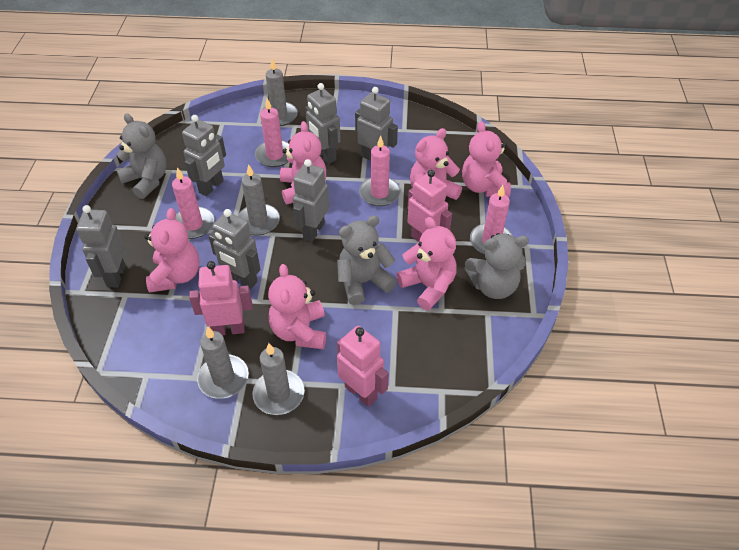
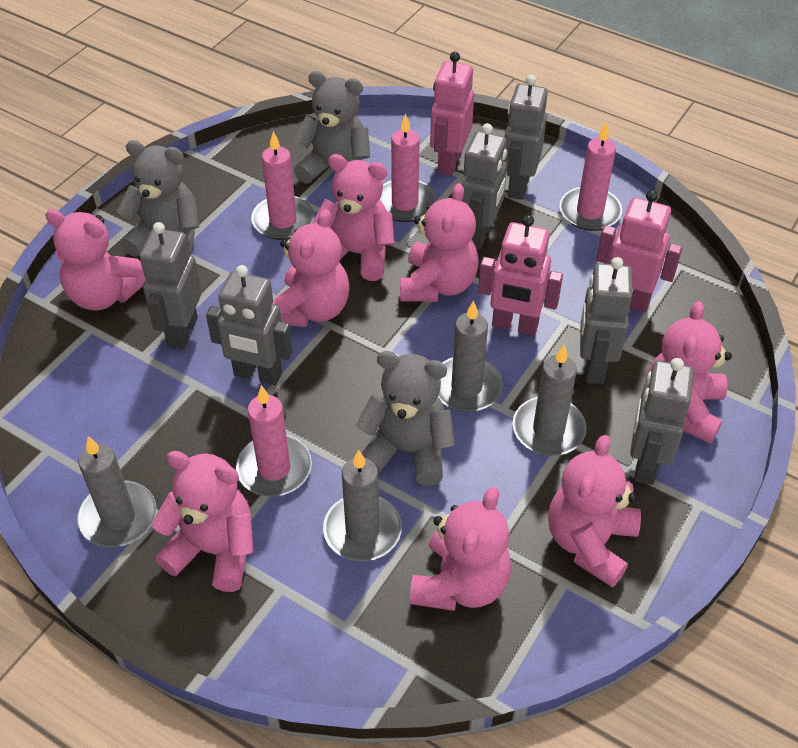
pink teddy bear: [144,208,199,293] [268,264,326,349] [280,121,326,204] [396,217,457,310] [410,128,462,200] [462,121,511,197] = 6 -> [45,209,146,311] [151,451,253,592] [273,209,349,327] [311,154,395,281] [400,183,479,302] [409,487,511,611] [548,435,641,587] [646,301,732,444] = 8

